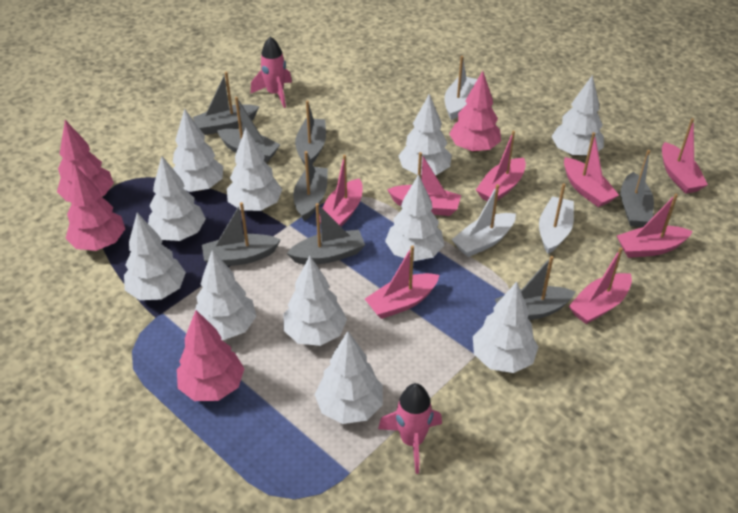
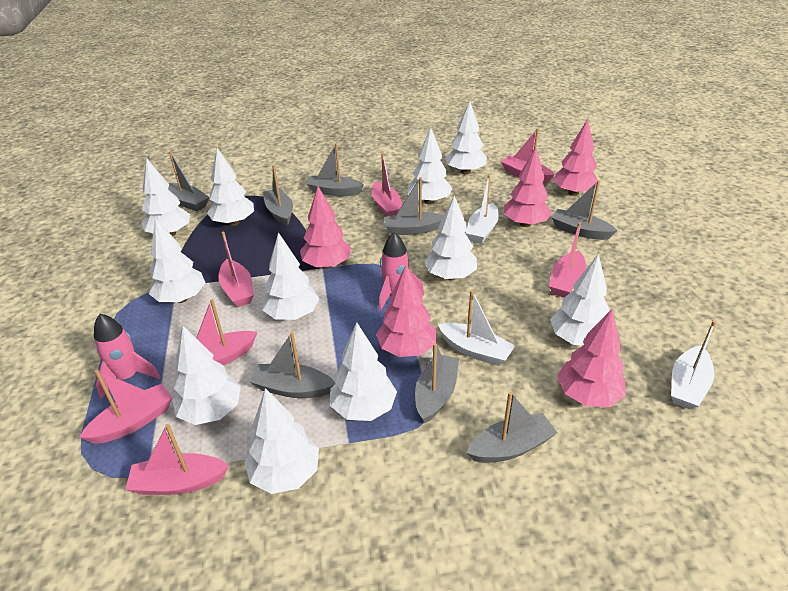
pink boat: [319,155,363,226] [365,245,439,319] [387,152,461,216] [476,131,526,202] [564,132,619,207] [569,247,632,324] [617,193,693,258] [662,118,708,194] = 8 -> [79,370,172,444] [126,424,229,495] [176,299,257,365] [218,232,254,307] [372,153,403,216] [501,128,555,183] [549,222,586,298] = 7
pink tree: [57,120,114,202] [66,165,125,251] [177,310,245,401] [449,71,501,152] = 4 -> [300,186,351,269] [376,265,436,357] [504,148,552,227] [553,119,598,196] [557,309,626,407] = 5

